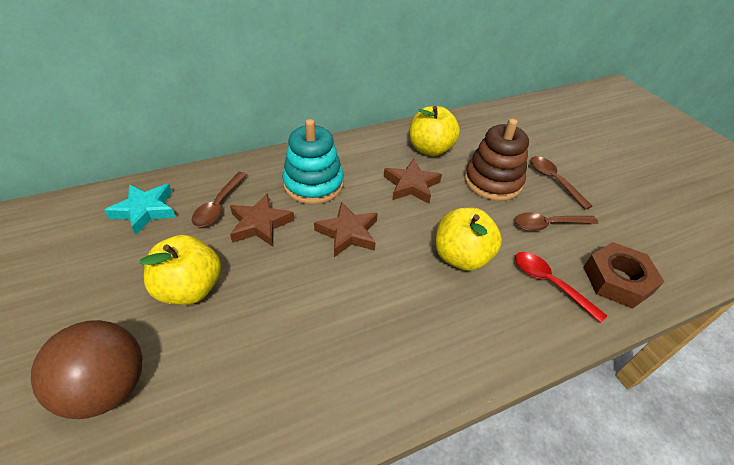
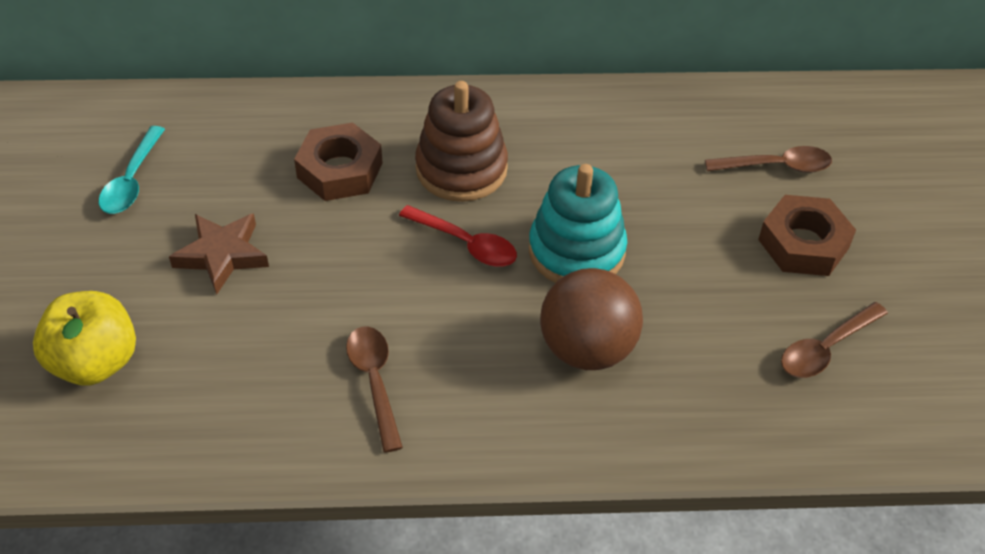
brown nut: [583,242,665,309] = 1 -> [294,123,383,201] [758,195,856,276] = 2
brown star: [230,193,294,247] [314,202,378,257] [384,159,442,204] = 3 -> [169,213,269,295] = 1
turquoise spoon: none = 0 -> [99,126,165,214] = 1
turquoise star: [104,184,176,235] = 1 -> none = 0
yellow apple: [140,235,221,305] [409,106,460,156] [435,208,502,271] = 3 -> [33,291,136,385] = 1

